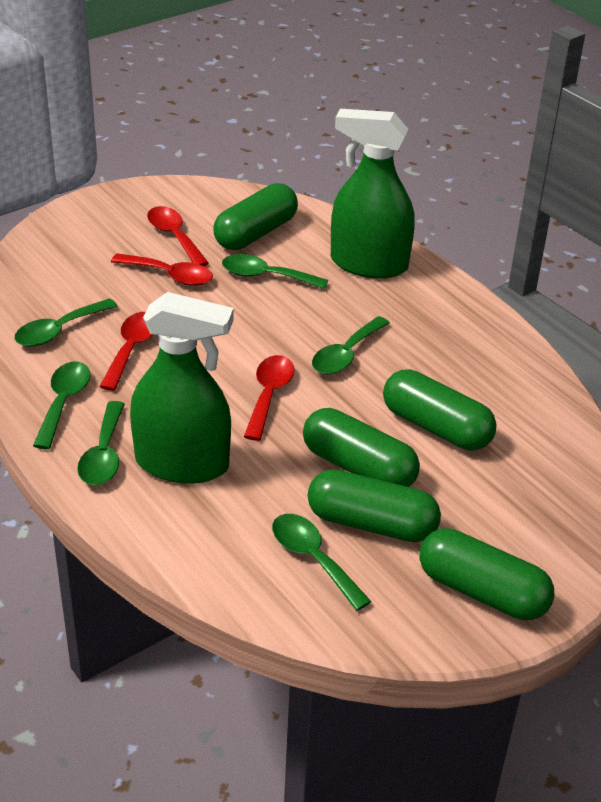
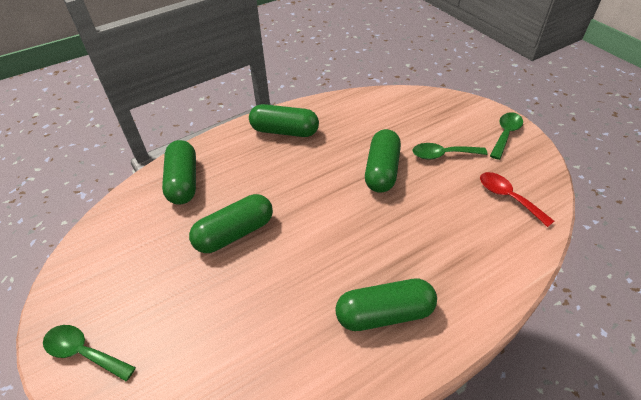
green spoon: [15,298,118,347] [33,362,91,449] [77,401,125,485] [222,254,328,289] [272,514,372,611] [312,316,390,374] = 6 -> [43,325,136,381] [413,143,488,160] [490,112,523,160] = 3
green spray bottle: [130,292,234,484] [331,109,415,279] = 2 -> none = 0
red spoon: [99,312,153,391] [111,253,213,286] [147,206,209,266] [244,355,295,441] = 4 -> [480,172,554,227] = 1

